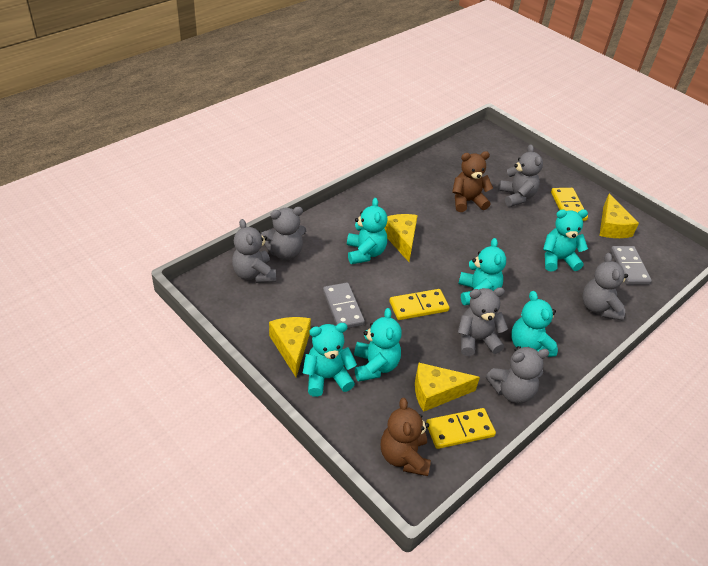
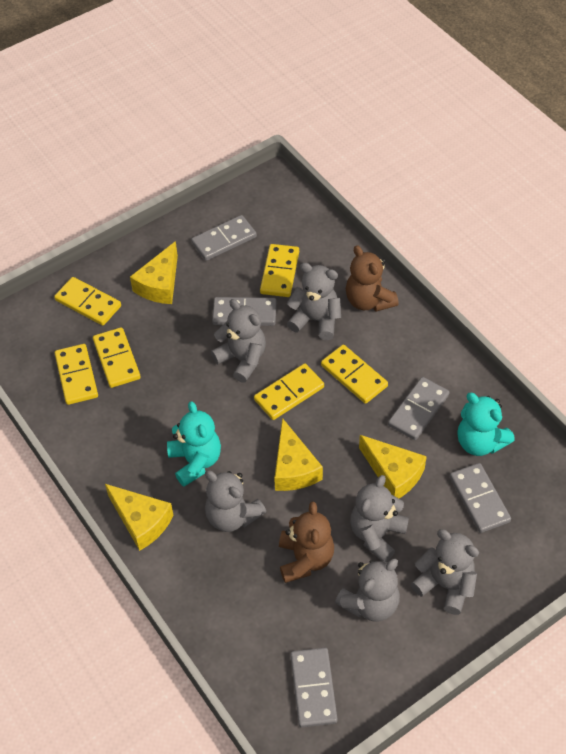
grey domino: [323,282,365,328] [610,246,652,285] = 2 -> [191,215,257,261] [212,297,276,326] [290,648,338,727] [388,377,449,440] [450,463,511,533] = 5
turquoise teddy bear: [303,323,357,397] [347,198,387,264] [354,308,402,382] [458,238,506,305] [511,291,558,357] [543,209,588,272] = 6 -> [167,401,221,487] [457,393,515,456] = 2
yellow domino: [389,289,449,320] [426,408,496,449] [551,188,588,221] = 3 -> [54,277,121,326] [55,344,98,405] [93,327,141,388] [254,363,324,420] [260,244,299,297] [321,345,388,404] = 6

